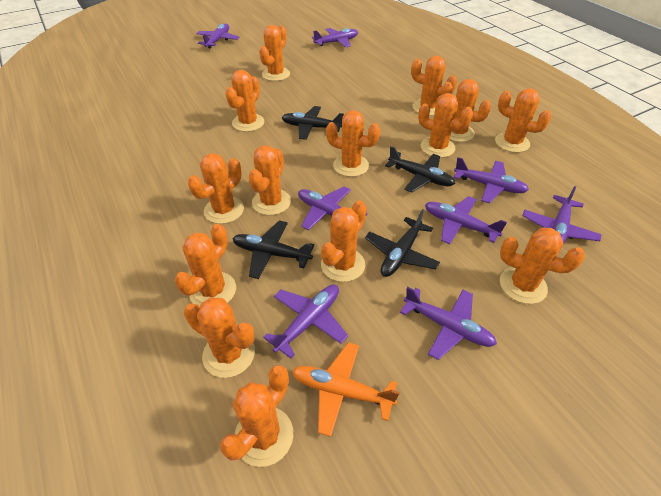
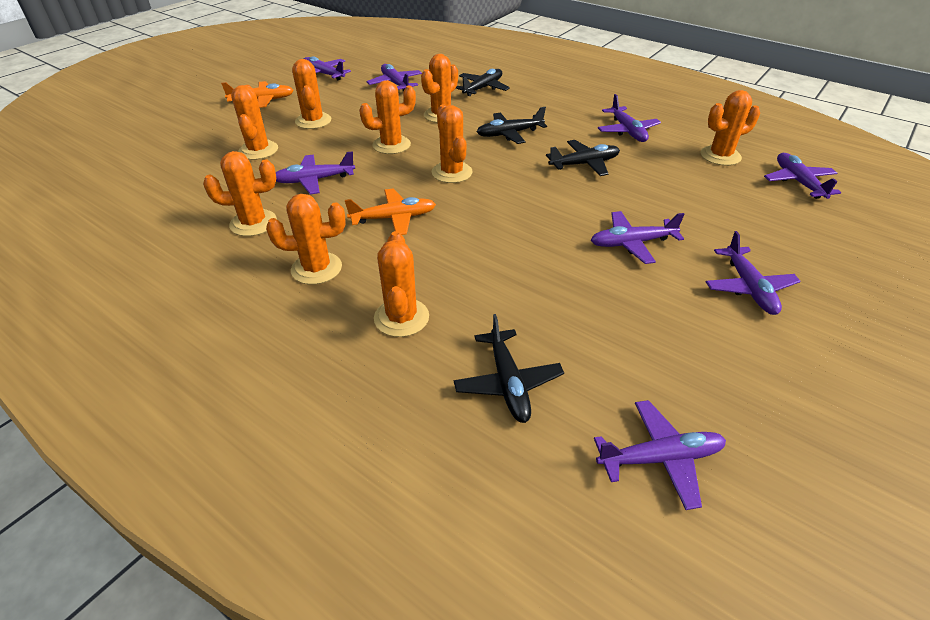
orange cactus: [175,224,236,306] [184,297,255,378] [188,153,244,224] [220,365,293,467] [225,70,264,132] [249,146,291,215] [259,25,290,81] [321,201,367,282] [326,110,380,177] [411,56,457,116] [418,93,473,158] [441,79,491,142] [495,88,551,153] [500,228,585,304] = 14 -> [203,151,277,236] [231,85,278,160] [266,194,345,285] [292,59,331,129] [359,80,416,154] [374,231,429,337] [421,54,458,123] [432,104,473,183] [701,90,760,166] = 9
orange plane: [292,342,400,437] = 1 -> [221,81,294,108] [345,188,436,235] = 2

